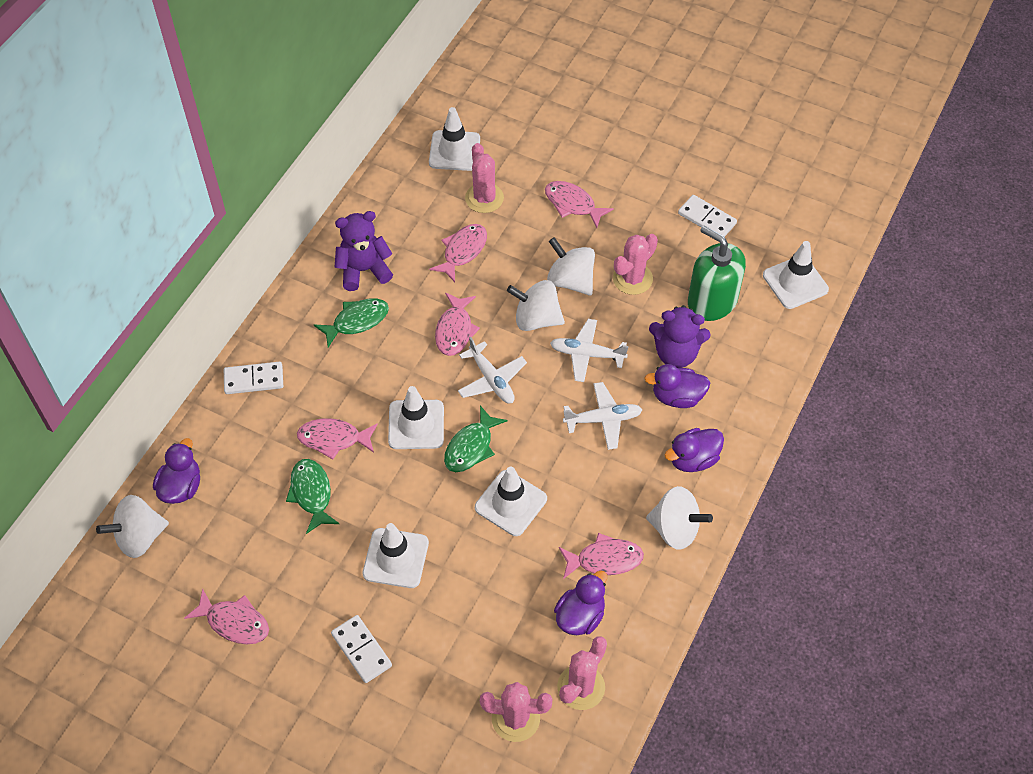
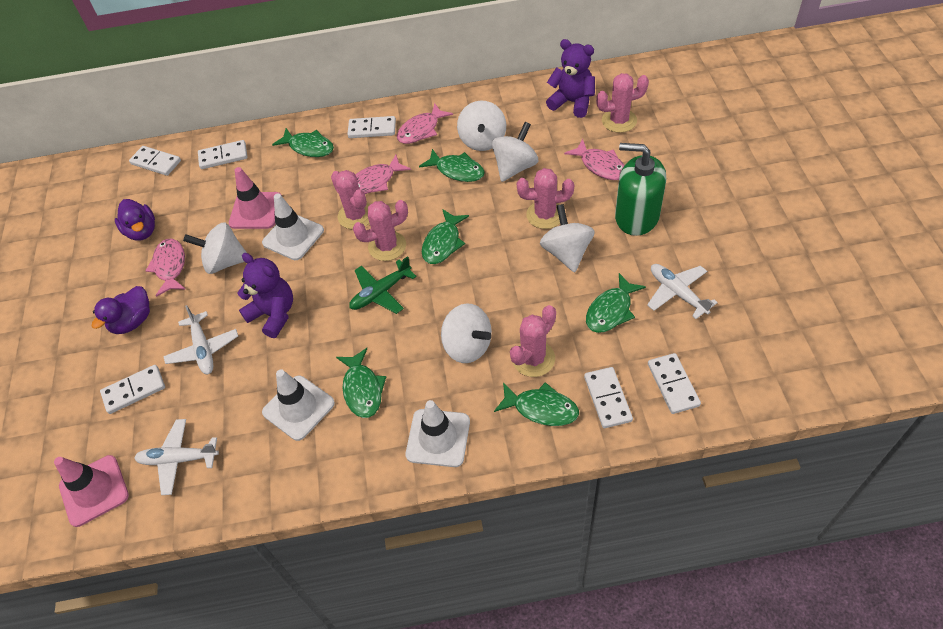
green fish: [286,459,339,534] [314,298,389,348] [444,406,507,472] = 3 -> [272,128,334,157] [336,348,386,418] [419,149,485,182] [422,209,469,264] [494,382,579,426] [586,273,646,333] = 6
green plane: none = 0 -> [349,256,417,314] = 1
pink cactus: [465,143,504,213] [480,682,553,742] [557,637,607,710] [613,234,658,295] = 4 -> [331,170,370,230] [353,200,408,261] [510,305,556,377] [517,168,574,229] [596,73,649,133] = 5
pink fish: [184,588,269,644] [297,418,378,460] [429,224,487,282] [435,293,480,356] [545,181,614,228] [559,533,644,579] = 6 -> [145,239,186,297] [355,155,411,194] [397,103,453,144] [564,139,625,180] = 4
pink traffic cone: none = 0 -> [54,455,129,527] [229,167,282,229] = 2
purple duck: [153,438,200,504] [554,571,607,635] [644,364,710,408] [665,428,724,472] = 4 -> [91,286,150,334] [115,199,155,240] = 2
white domino: [224,362,283,394] [331,615,392,683] [678,195,737,237] = 3 -> [100,365,165,414] [129,146,181,176] [198,140,248,169] [347,116,396,138] [584,367,633,428] [648,353,701,414] = 6
white spinning top: [96,495,169,558] [507,280,565,331] [547,237,595,296] [646,486,713,550] = 4 -> [183,222,247,274] [441,303,492,363] [457,101,506,151] [492,122,538,182] [540,204,595,273] = 5
white traffic cone: [363,523,429,588] [388,386,444,449] [429,107,480,171] [475,467,547,536] [763,241,829,309] = 5 -> [262,194,324,260] [262,369,335,441] [406,400,470,467] = 3

